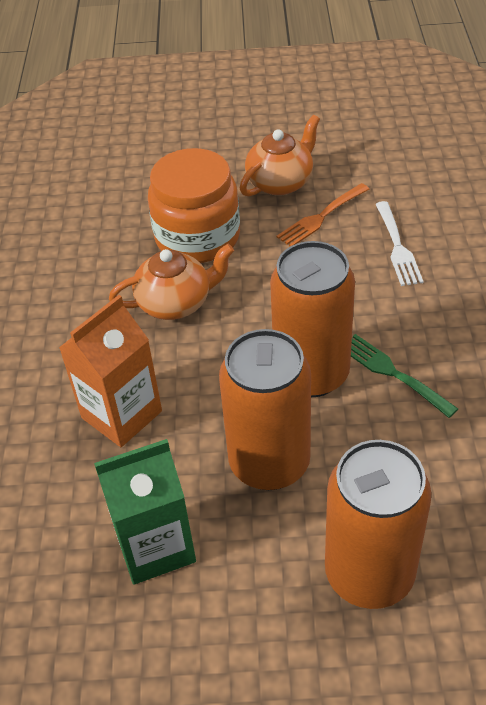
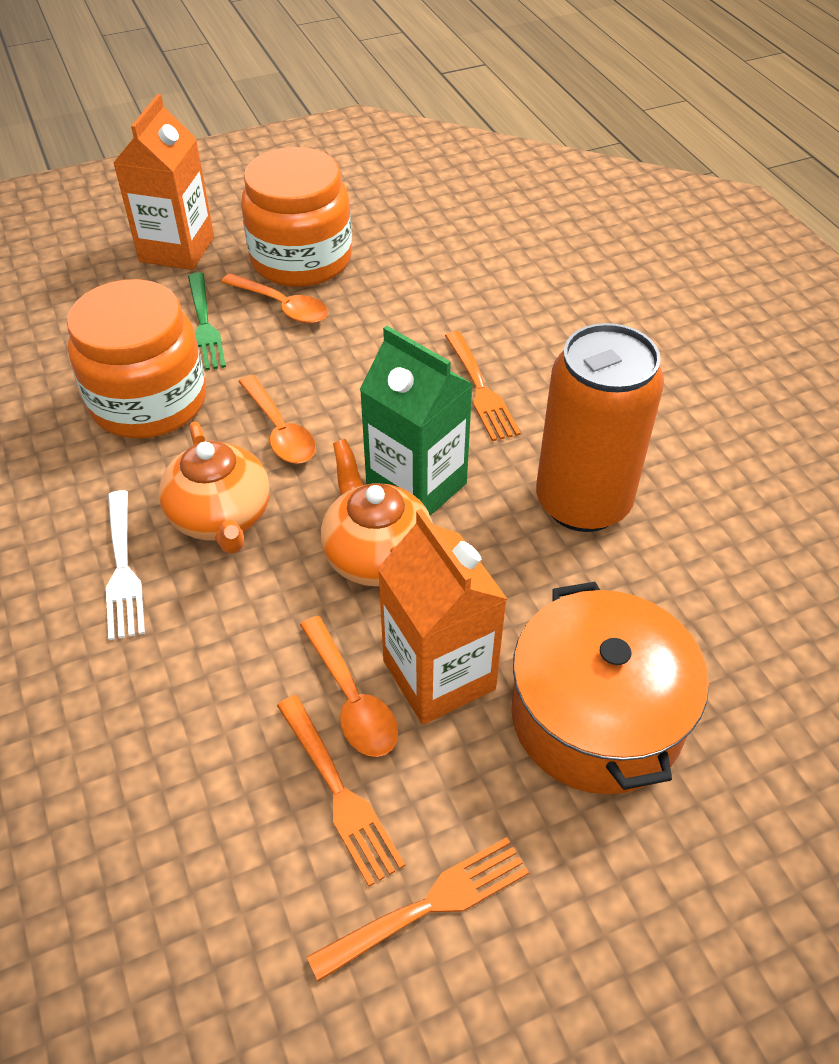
orange can: [219,329,311,490] [270,241,355,397] [325,440,431,609] = 3 -> [536,323,664,532] = 1
orange carton: [59,295,162,447] = 1 -> [113,94,214,270] [378,509,507,725] = 2
orange fork: [276,183,369,246] = 1 -> [277,695,405,887] [307,837,529,982] [445,331,521,441] = 3
orange jar: [148,148,240,263] = 1 -> [67,279,206,439] [241,147,352,287] = 2
orange pot: none = 0 -> [512,582,709,794] = 1
orange spoon: none = 0 -> [221,273,328,324] [238,375,316,464] [300,616,398,757] = 3

